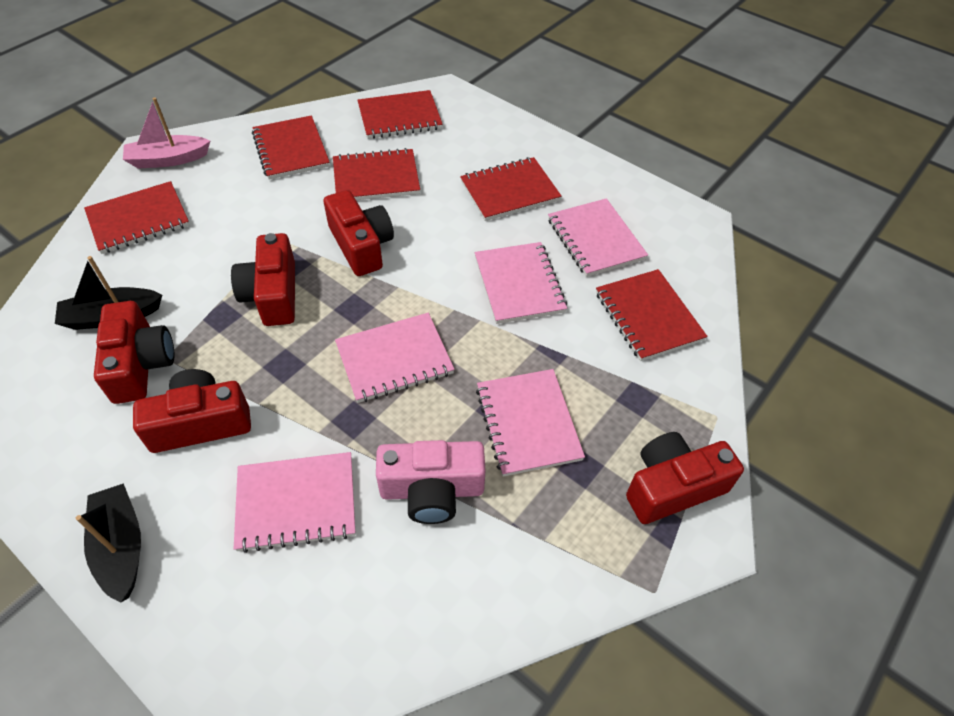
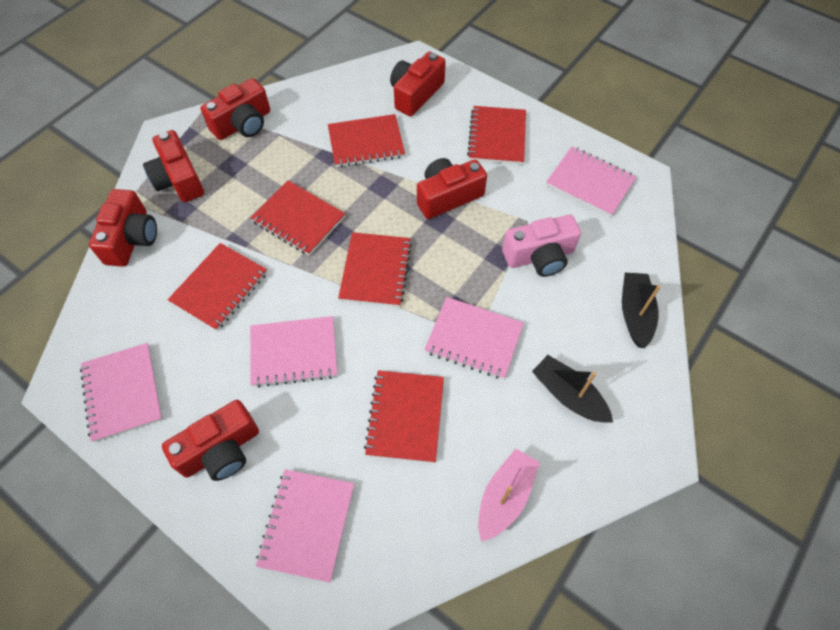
red camera: [94,301,175,404] [133,369,251,453] [231,233,295,326] [324,190,394,276] [626,432,744,524] = 5 -> [89,189,157,267] [143,130,204,202] [162,400,259,481] [200,78,270,140] [390,52,446,116] [417,158,487,219] = 6

